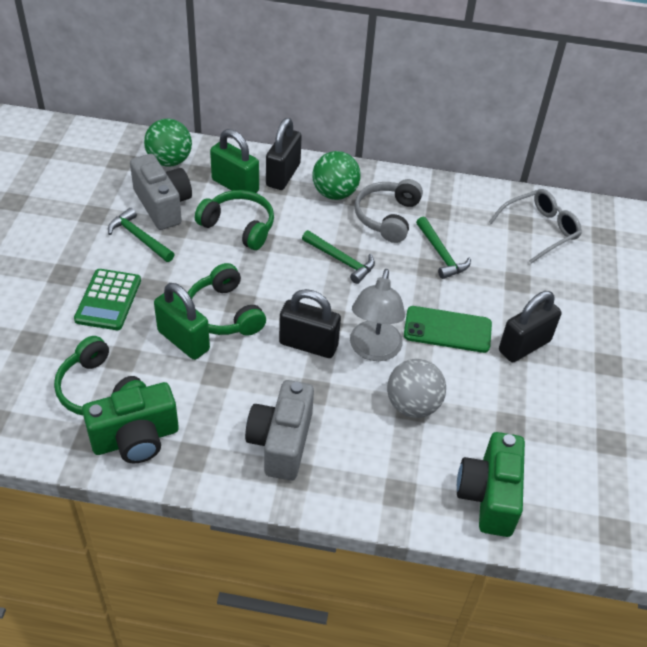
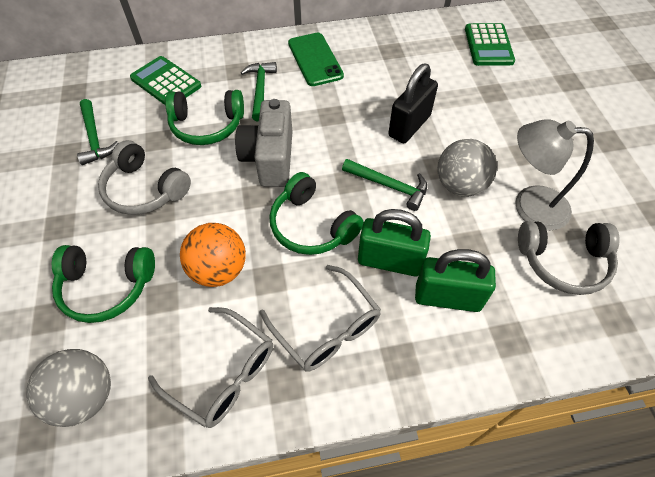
black padlock: [266,118,302,190] [279,289,341,358] [499,291,562,362] = 3 -> [388,64,438,143] = 1
green ball: [144,119,192,167] [312,151,360,200] = 2 -> none = 0
green calculator: [74,269,141,330] = 1 -> [130,56,201,105] [465,23,515,66] = 2
green camera: [82,382,179,463] [457,432,525,537] = 2 -> none = 0
grey ball: [387,359,446,418] = 1 -> [26,349,111,427] [437,139,497,197] = 2
grey camera: [130,154,192,230] [245,380,314,481] = 2 -> [235,99,292,187] = 1
grey glasses: [489,189,582,264] = 1 -> [148,307,273,428] [260,265,381,372] = 2
grey headphones: [354,179,423,243] = 1 -> [98,140,191,215] [518,221,620,295] = 2
orange ball: none = 0 -> [180,223,246,287] = 1

